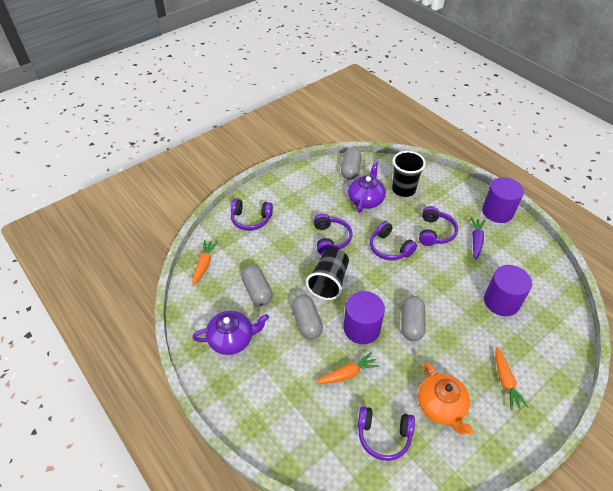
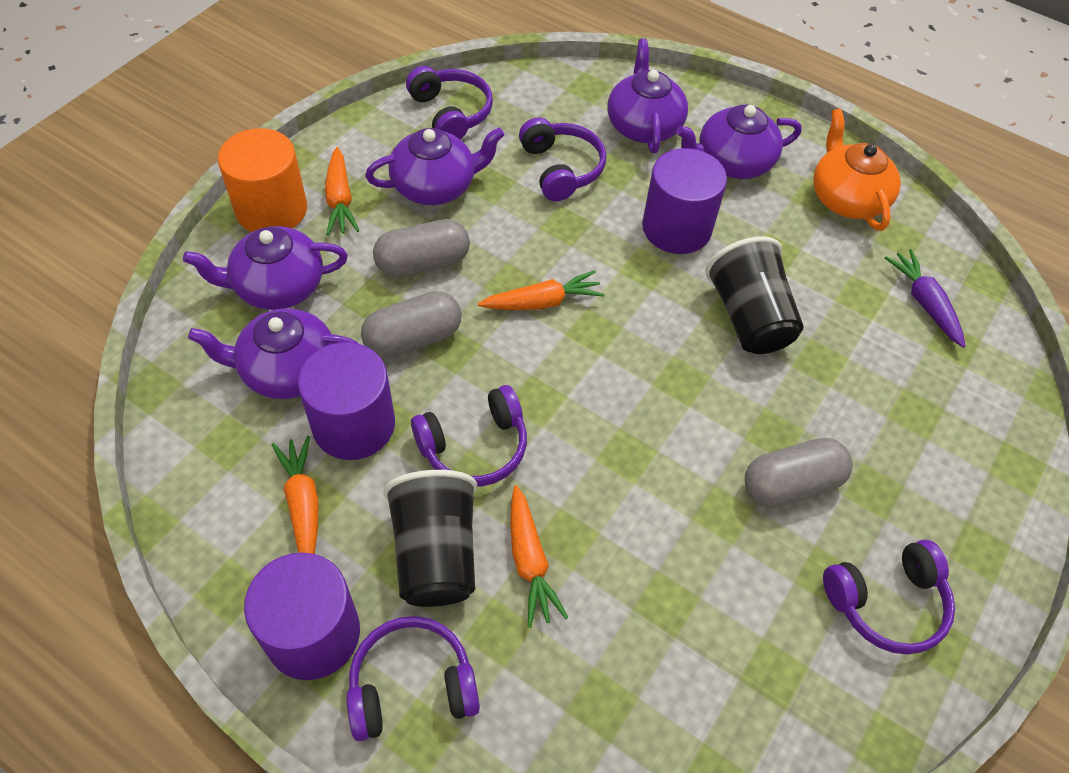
grey capsule: [241,265,273,306] [292,295,323,340] [341,148,362,180] [401,296,425,341] = 4 -> [361,291,462,358] [373,219,470,277] [745,438,853,507] = 3
orange carrot: [192,240,218,286] [316,352,380,384] [495,347,528,410] = 3 -> [272,436,319,554] [325,147,359,235] [478,270,604,310] [510,485,569,627] = 4
orange cylinder: none = 0 -> [218,128,307,232] = 1
purple teapot: [192,311,269,355] [348,161,386,213] = 2 -> [183,226,348,310] [188,308,357,399] [365,127,505,205] [608,38,688,153] [676,105,802,179] = 5

